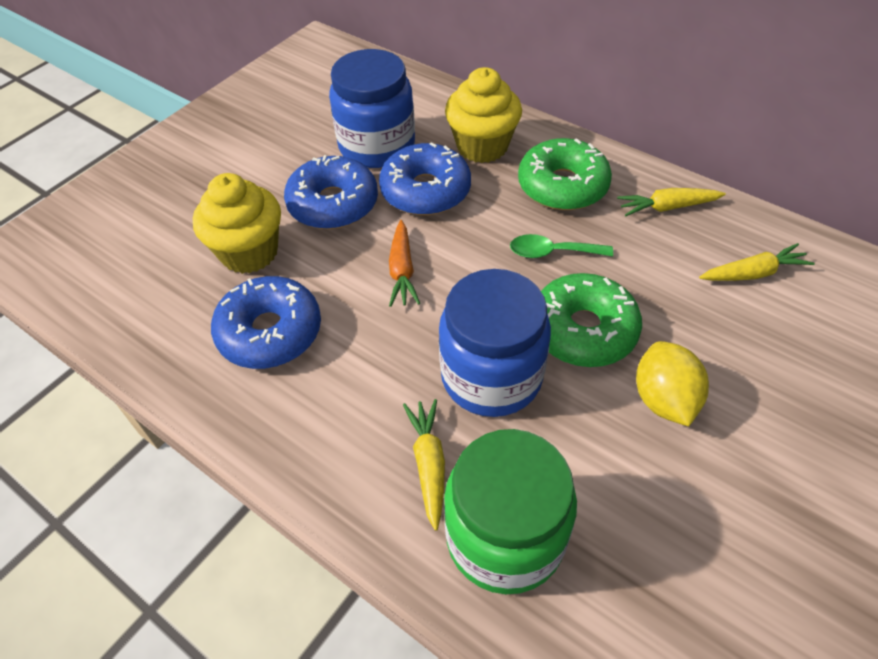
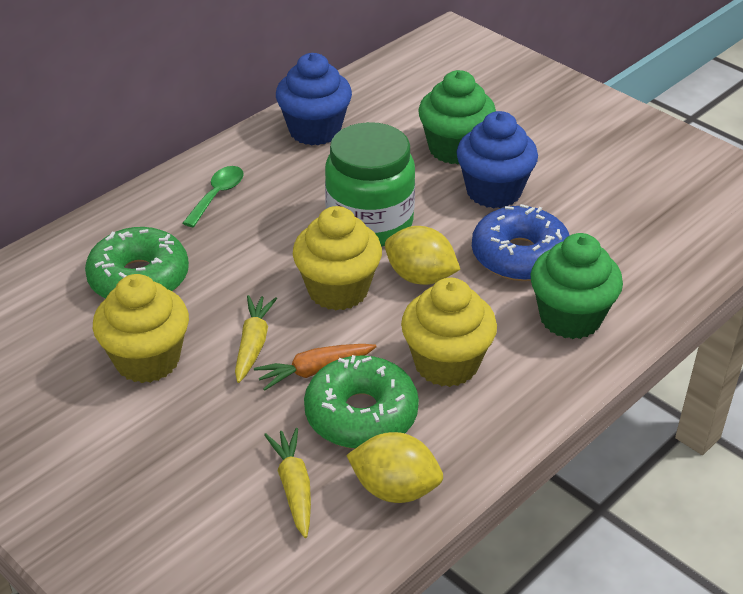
blue cupcake: none = 0 -> [276,53,352,145] [457,111,538,208] = 2
blue donut: [211,276,321,369] [284,155,378,229] [379,142,471,215] = 3 -> [472,204,570,281] = 1
blue jar: [329,49,415,168] [439,269,551,417] = 2 -> none = 0
green cupcake: none = 0 -> [418,70,496,164] [530,233,623,339] = 2
yellow carrot: [403,399,445,531] [617,188,726,216] [699,243,815,281] = 3 -> [235,295,277,383] [264,428,311,538] = 2
yellow cupcake: [193,173,281,274] [445,67,522,163] = 2 -> [93,274,189,383] [293,206,382,310] [401,278,497,387] = 3
yellow lemon: [636,341,709,427] = 1 -> [346,432,443,503] [385,226,460,285] = 2

